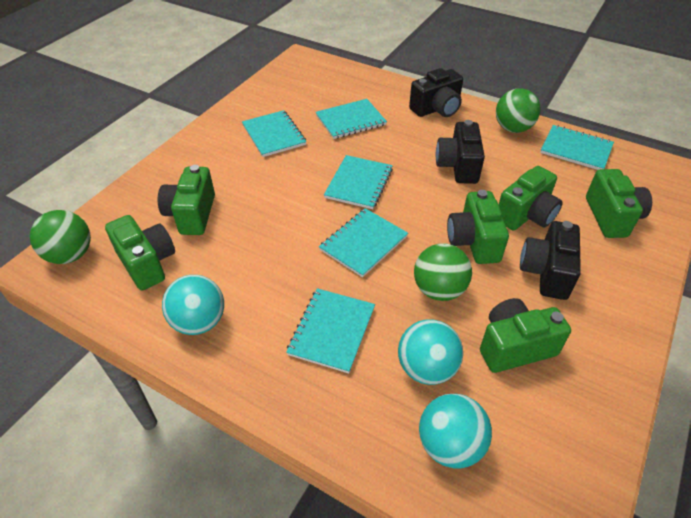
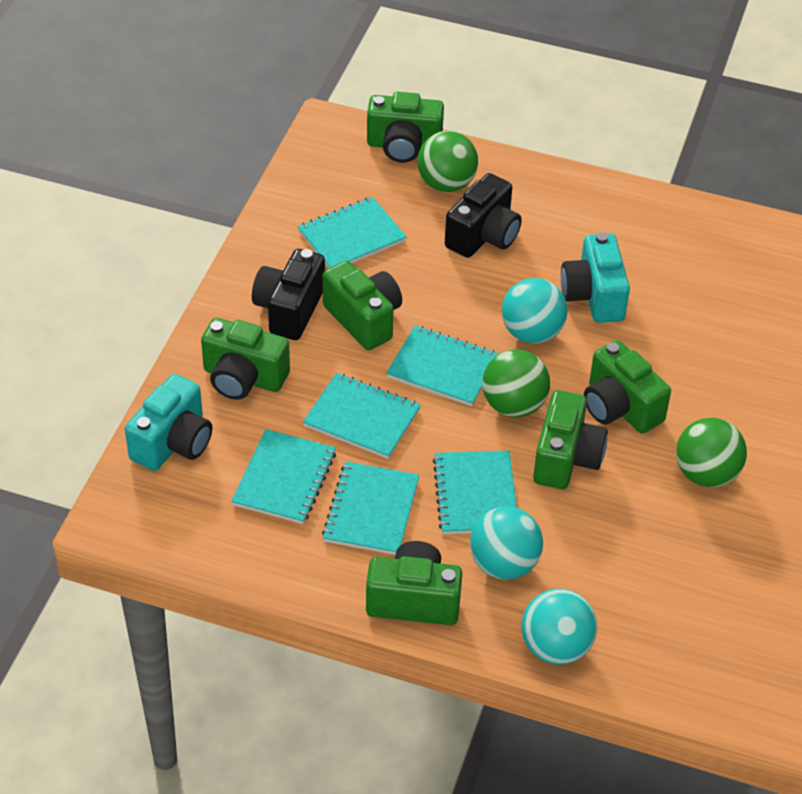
black camera: [409,68,463,117] [436,120,485,184] [520,221,581,300] = 3 -> [252,249,325,340] [445,173,522,258] = 2
turquoise camera: none = 0 -> [125,374,212,471] [561,232,630,323] = 2

